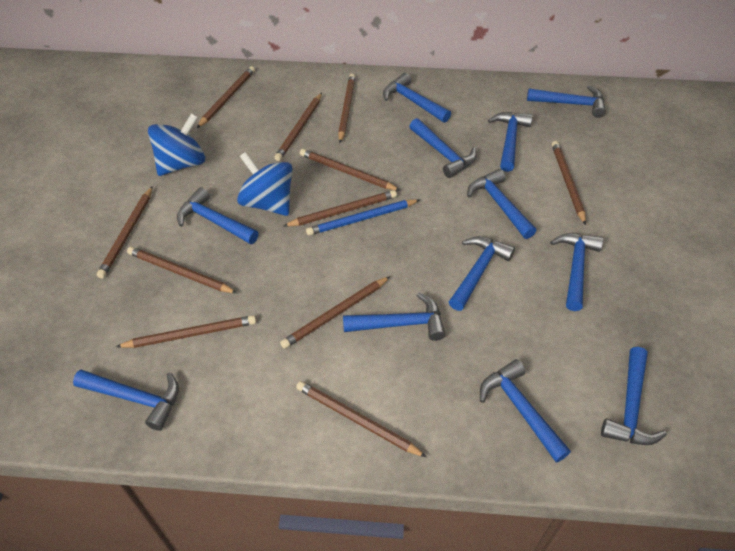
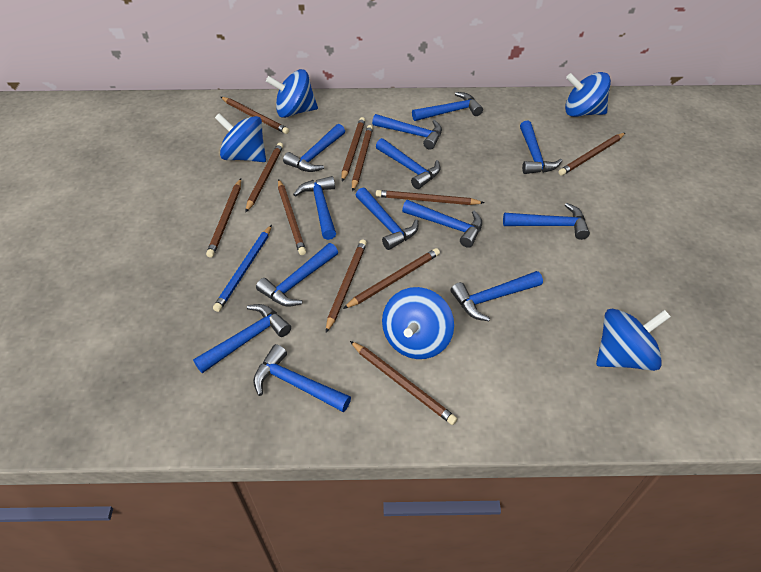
blue hammer: [73,370,179,431] [177,187,259,244] [343,293,445,341] [383,73,451,123] [409,118,477,178] [449,236,515,311] [467,169,536,239] [480,359,571,463] [488,112,533,172] [527,85,606,118] [550,233,603,311] [601,347,667,445] = 12 -> [193,304,291,373] [253,344,351,412] [256,243,338,307] [283,124,345,172] [293,176,336,240] [355,188,418,250] [372,114,442,149] [376,138,441,189] [402,200,482,248] [412,92,483,121] [451,271,543,321] [503,203,590,240] [520,121,562,174] = 13
blue spinning top: [148,113,205,176] [237,152,293,216] = 2 -> [215,113,266,162] [266,69,318,118] [382,287,454,359] [565,72,611,117] [596,309,671,371] = 5

